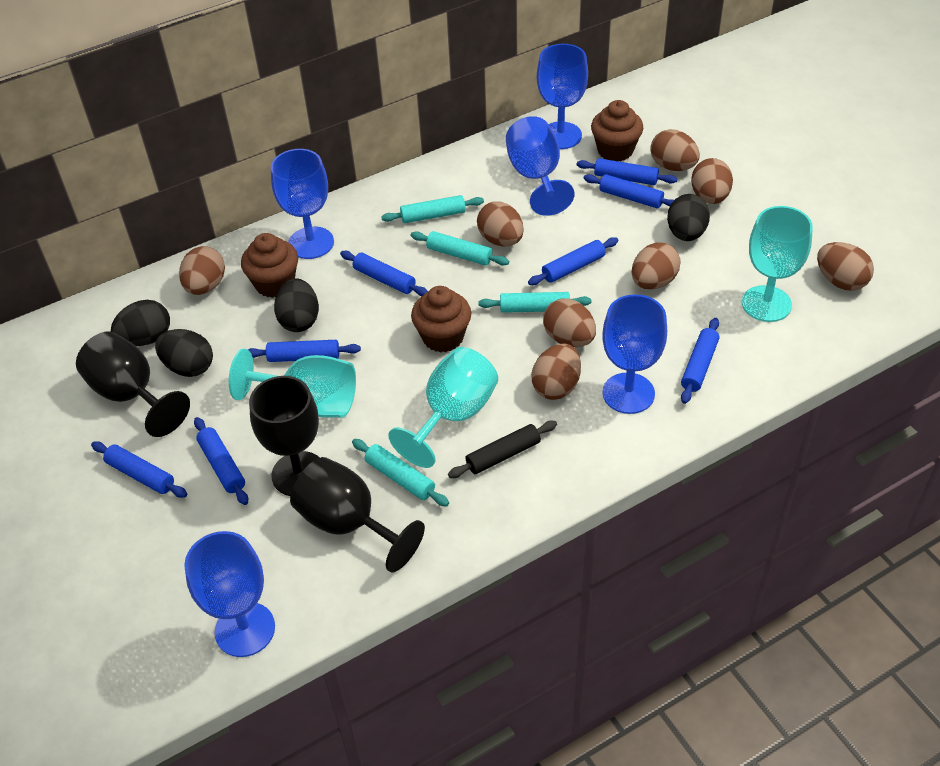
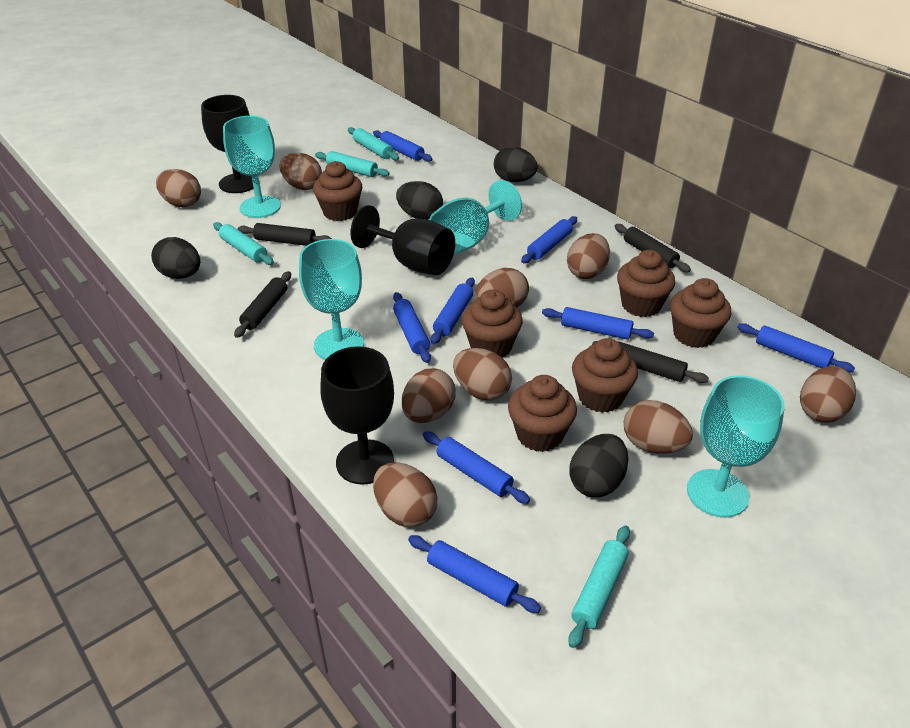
black rolling pin: [448,421,557,478] = 1 -> [234,271,291,338] [238,223,332,246] [592,341,709,383] [615,224,691,272] = 4
blue goblet: [184,531,275,657] [271,149,334,259] [506,116,575,216] [537,44,588,149] [602,294,667,414] = 5 -> none = 0
brown cupcake: [241,233,298,298] [411,286,471,353] [591,100,643,161] = 3 -> [313,161,363,221] [462,289,523,357] [508,375,577,452] [572,338,638,413] [617,250,675,317] [670,278,731,348] = 6
brown egg: [179,246,225,295] [477,201,524,246] [531,343,581,400] [543,298,596,347] [632,242,681,290] [650,129,700,171] [691,158,733,204] [817,242,874,291] = 8 -> [156,169,201,207] [279,153,322,190] [373,462,438,528] [402,368,456,423] [453,348,512,400] [475,268,529,307] [567,233,610,279] [624,400,693,454] [800,366,856,423] = 9
turquoise goblet: [229,349,356,417] [388,347,498,468] [742,206,813,322] = 3 -> [223,116,281,218] [299,239,364,360] [429,180,522,254] [687,375,785,517] = 4

